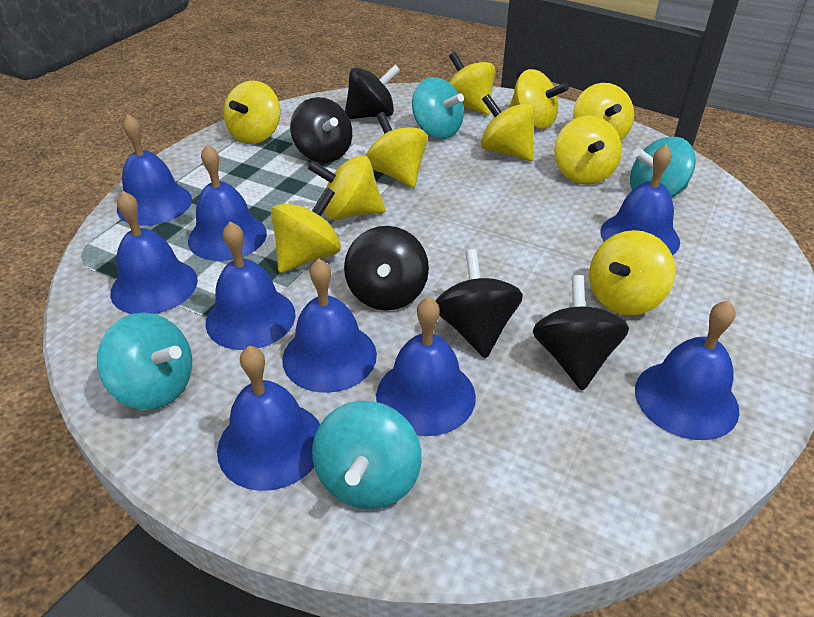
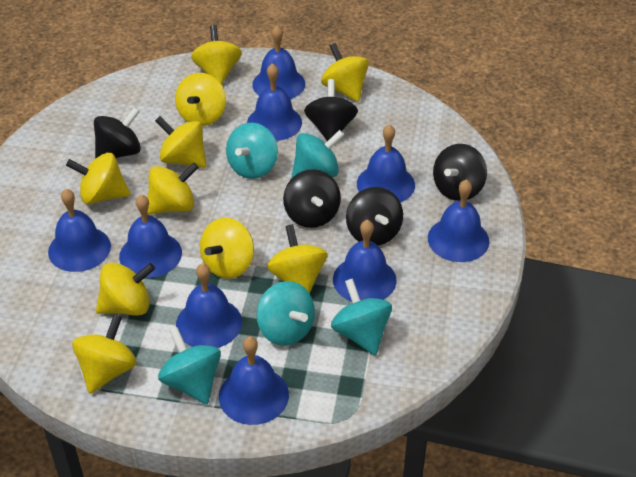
turquoise spinning top: [97,313,192,410] [312,401,422,509] [412,77,464,139] [630,137,696,198] = 4 -> [158,327,221,405] [226,123,278,179] [256,281,315,346] [292,130,344,178] [331,278,392,356] = 5

